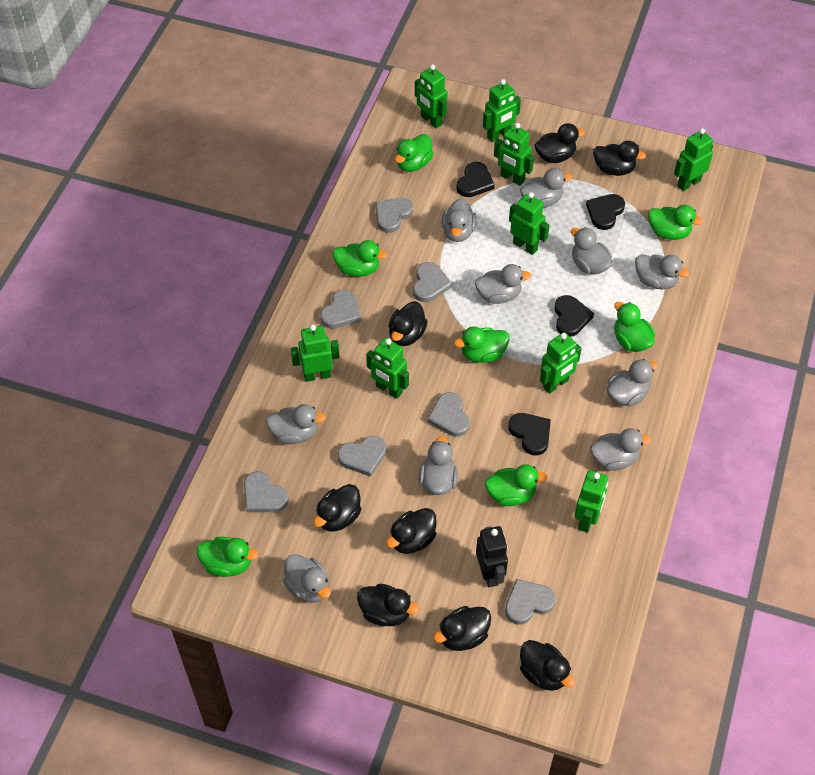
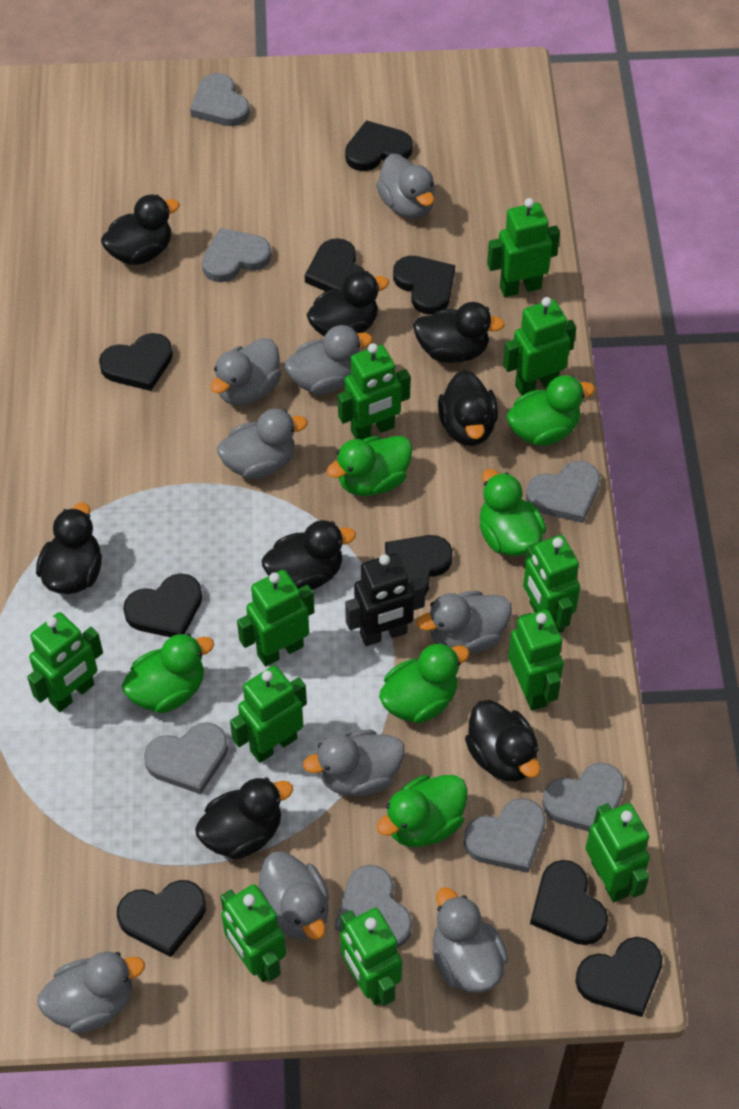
black heart: [456,162,495,197] [508,413,551,455] [554,295,594,337] [586,194,625,230] = 4 -> [99,333,173,391] [117,880,206,957] [123,574,202,637] [305,238,365,291] [345,120,413,171] [385,535,453,595] [393,256,455,314] [530,860,608,945] [575,937,663,1017] = 9
green duck: [197,537,258,577] [333,240,387,277] [395,134,433,172] [454,326,510,363] [485,464,547,506] [614,301,655,352] [648,205,703,240] = 7 -> [122,633,214,713] [327,436,412,496] [377,775,468,847] [379,642,470,724] [480,469,546,556] [506,375,595,446] = 6
green robot: [291,325,339,382] [366,338,409,399] [415,64,448,129] [483,79,521,142] [494,123,534,186] [509,192,550,255] [540,332,582,394] [574,470,608,533] [674,128,713,191] = 9 -> [27,612,103,712] [220,884,286,982] [230,665,307,763] [237,570,314,666] [338,343,411,440] [340,908,402,1006] [487,198,560,297] [503,297,576,396] [508,610,564,711] [523,535,580,633] [585,803,650,902] = 11
grey duck: [266,404,326,444] [283,554,331,603] [419,436,458,495] [442,198,477,242] [475,264,531,304] [520,168,572,208] [571,227,612,275] [590,428,651,471] [607,359,658,406] [635,254,689,290] = 10 -> [37,951,145,1033] [211,338,281,405] [217,408,307,479] [259,851,329,940] [285,325,372,394] [303,730,405,796] [376,154,435,219] [417,591,512,653] [433,887,508,993] = 9

